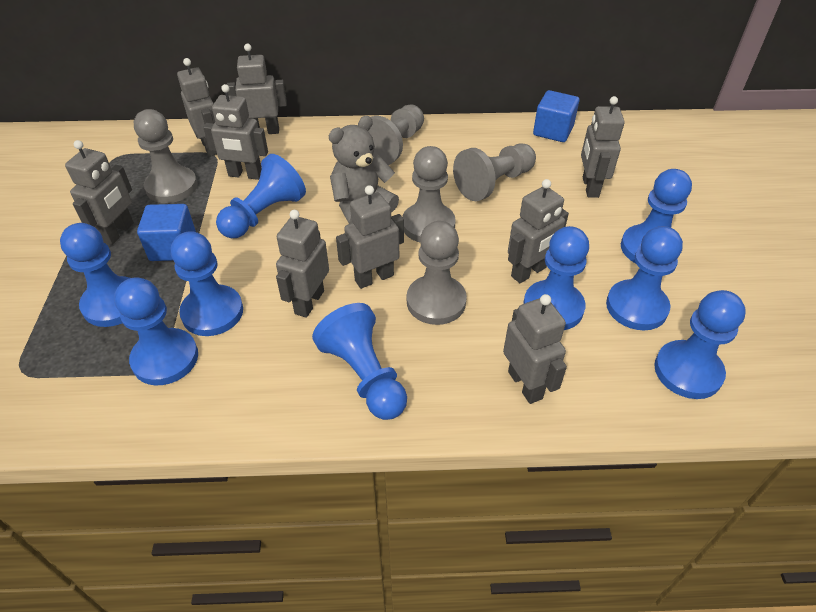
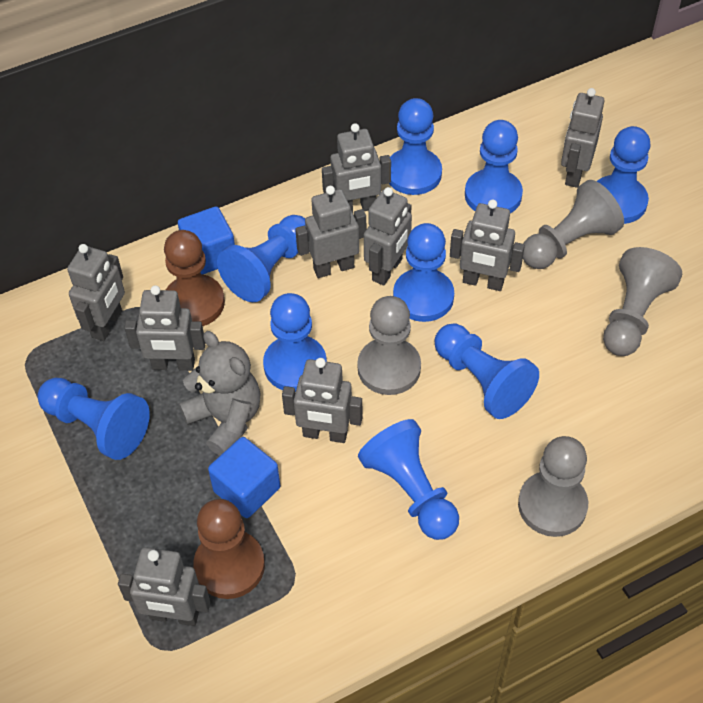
brown pawn: none = 0 -> [164,230,225,326] [193,499,265,599] = 2
grey pawn: [134,109,197,203] [368,105,424,165] [402,146,456,242] [407,221,467,325] [453,144,536,201] = 5 -> [357,296,421,395] [518,436,588,537] [523,180,624,269] [603,247,682,356] = 4

